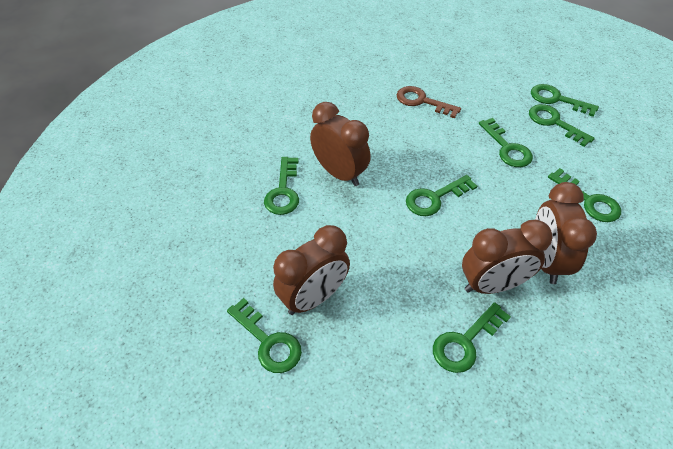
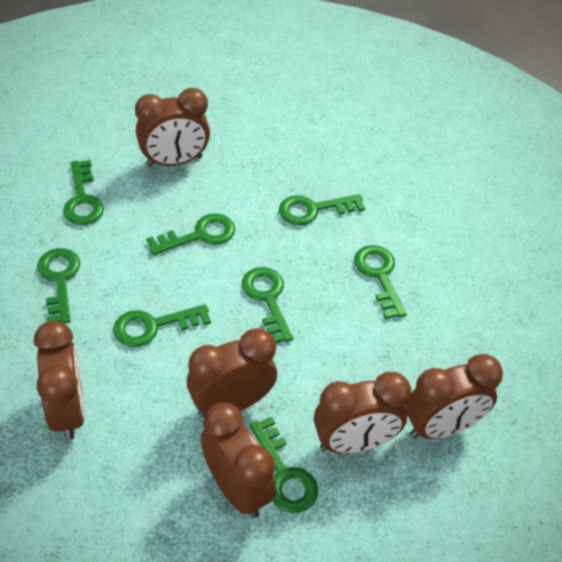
brown clock: [273,225,350,315] [310,102,371,186] [462,220,553,294] [535,182,597,284] = 4 -> [34,320,85,440] [135,88,210,167] [187,328,277,417] [201,403,276,518] [314,372,411,454] [405,354,503,439] = 6
brown key: [397,86,461,118] = 1 -> none = 0

